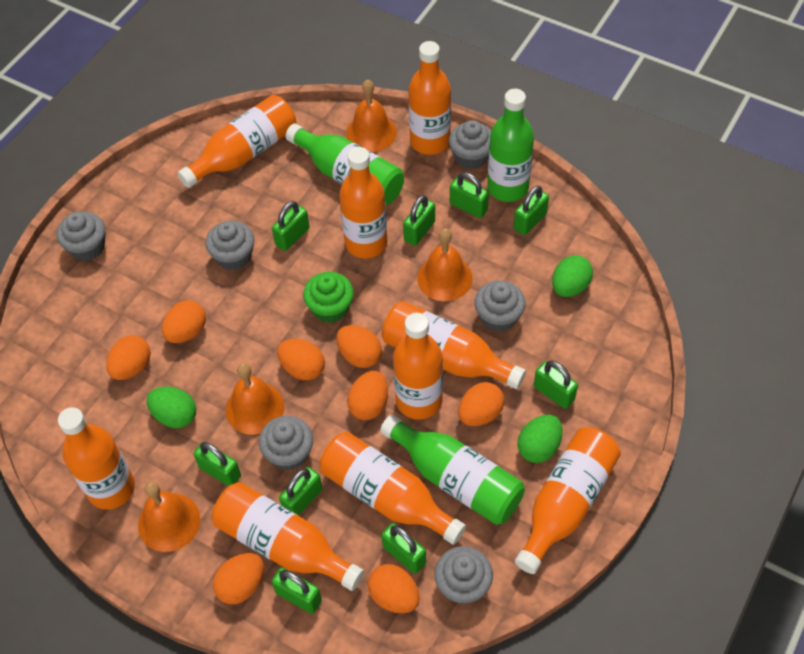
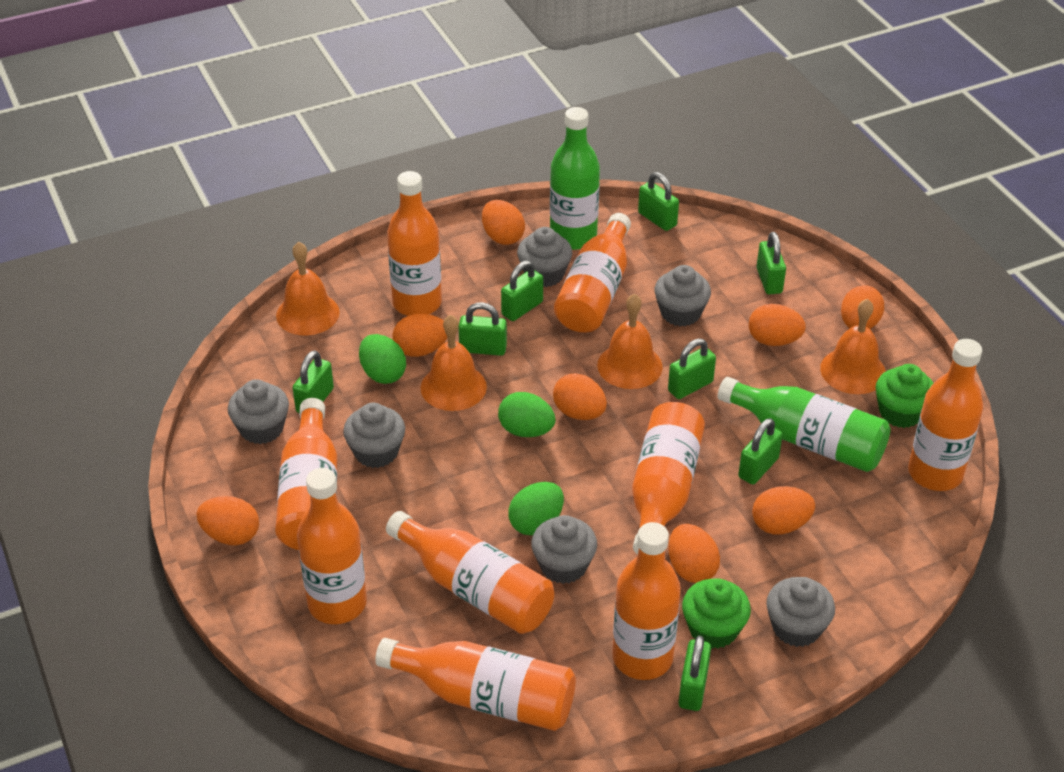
green bottle: [286,124,404,205] [380,414,525,525] [487,89,534,202] = 3 -> [550,107,600,250] [718,377,891,472] = 2
green cupcake: [303,272,354,323] = 1 -> [682,579,751,649] [875,364,933,428] = 2
green padlock: [194,442,241,486] [272,201,309,251] [272,567,322,614] [279,467,322,516] [382,523,426,574] [403,195,435,246] [450,172,489,218] [514,186,549,235] [534,361,578,409] = 9 -> [293,351,334,413] [458,302,507,356] [501,261,543,321] [638,172,679,231] [668,338,716,399] [678,636,711,711] [738,418,783,485] [757,232,786,295] = 8

